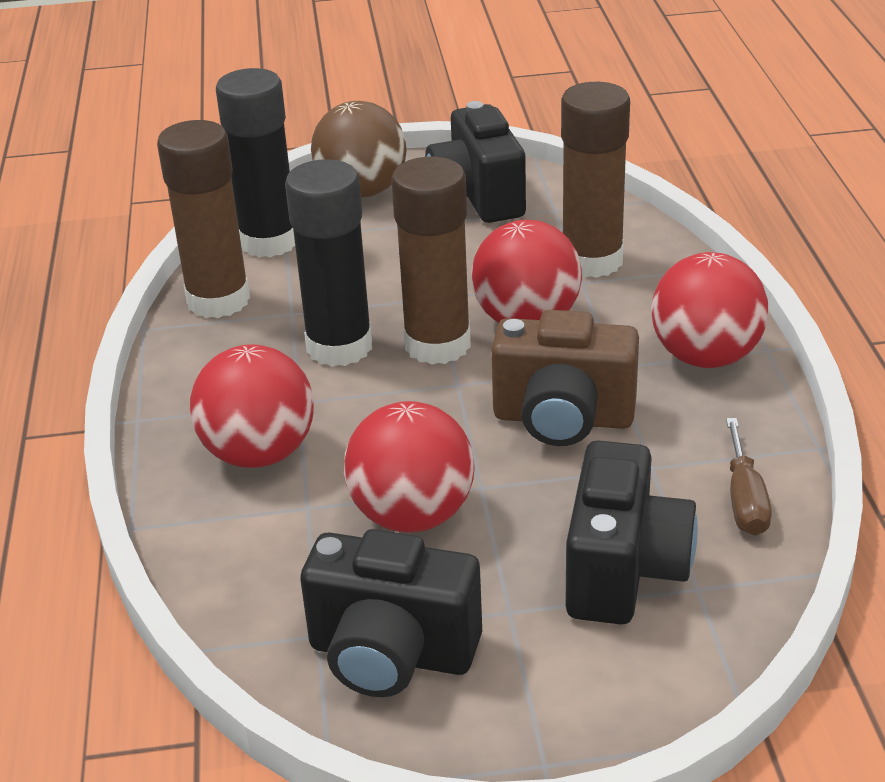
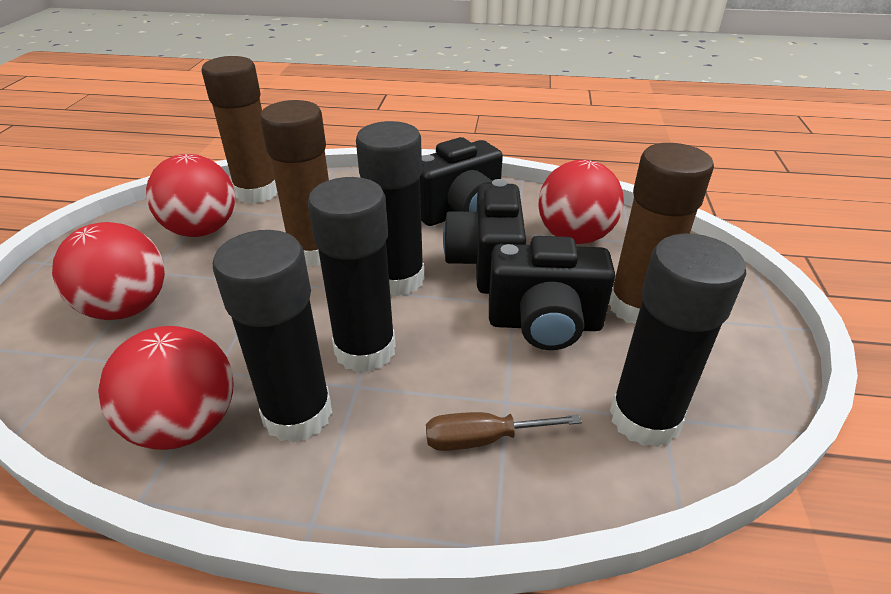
black glue stick: [216,68,295,257] [285,159,372,367] = 2 -> [213,230,332,443] [308,177,396,372] [356,121,424,296] [610,234,747,447] = 4
brown ball: [311,101,407,198] = 1 -> none = 0
brown camera: [491,310,639,446] = 1 -> none = 0

